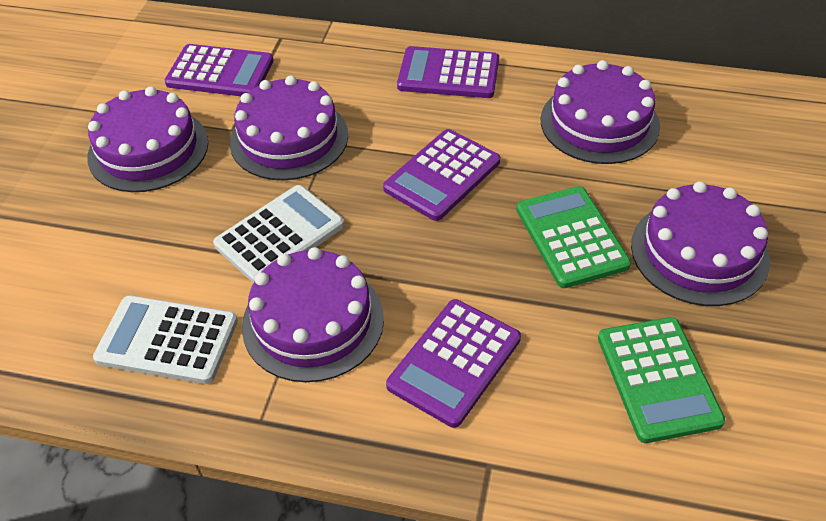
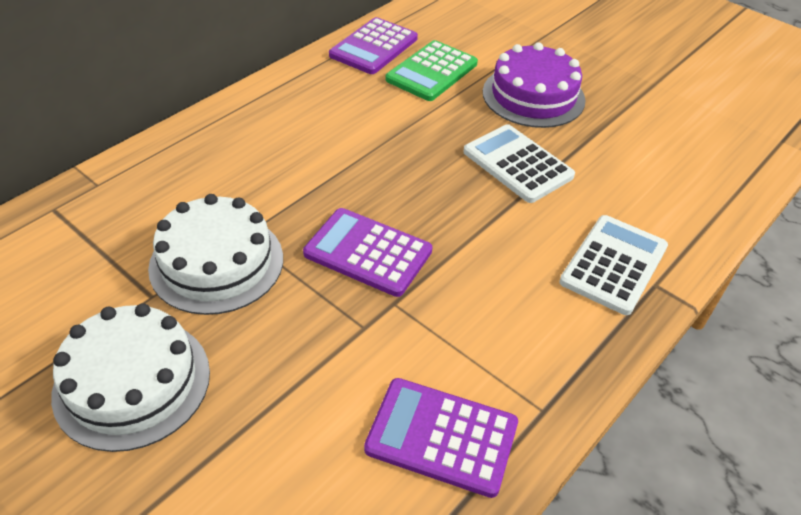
green calculator: [517,186,631,288] [598,317,725,443] = 2 -> [385,40,478,101] = 1
purple cake: [87,86,208,192] [230,76,348,180] [242,247,384,382] [541,60,660,164] [631,181,770,306] = 5 -> [483,42,586,128] = 1
purple calculator: [165,44,274,96] [383,129,500,221] [386,299,521,428] [397,46,499,98] = 4 -> [303,208,432,297] [329,17,418,74] [364,378,518,498] = 3
white cake: none = 0 -> [51,303,210,452] [148,194,283,315] = 2

